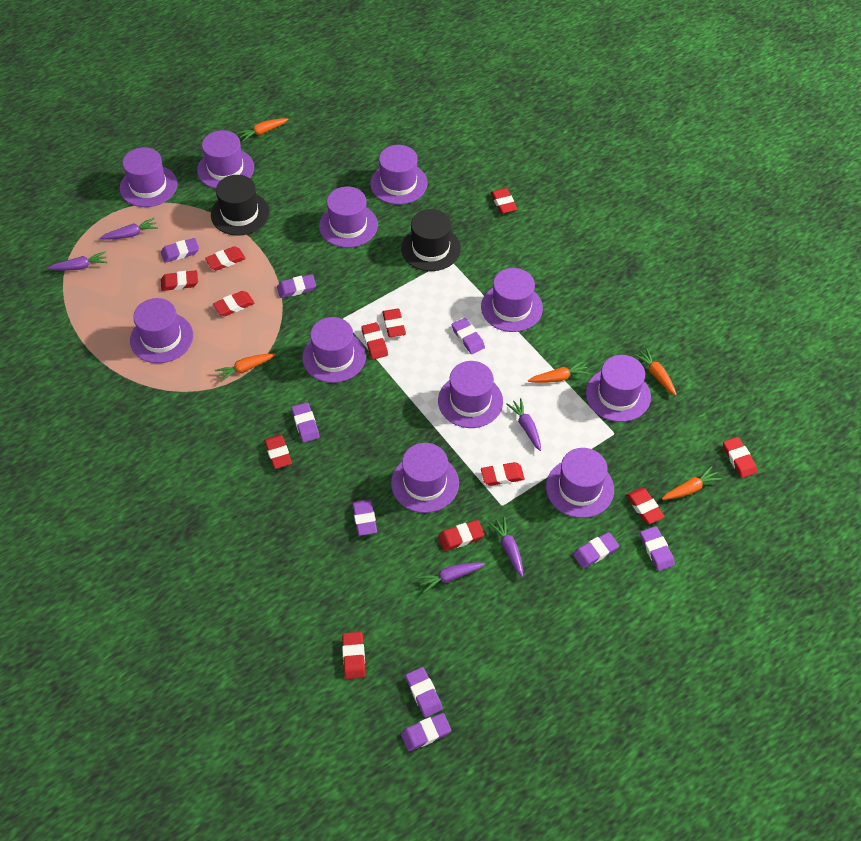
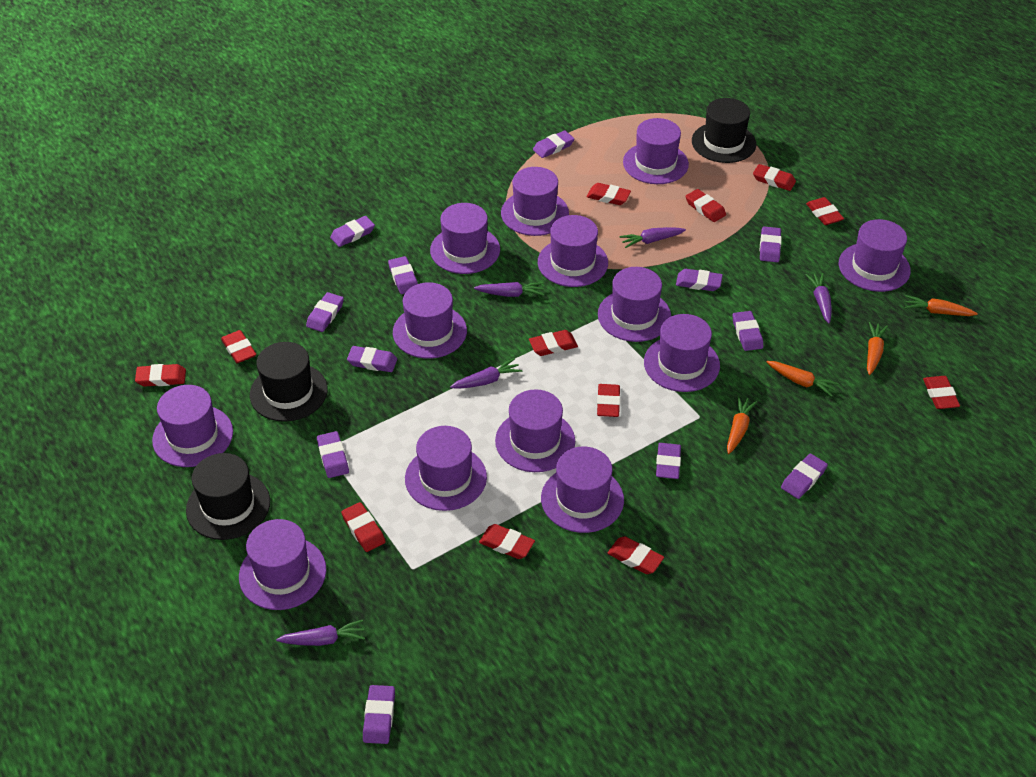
black hat: [211,175,269,235] [401,209,461,271] = 2 -> [186,453,270,540] [250,342,328,422] [692,98,756,163] = 3
orange carrot: [215,354,276,382] [237,118,288,142] [528,361,590,383] [634,348,677,396] [662,466,722,500] = 5 -> [727,396,757,454] [767,361,839,397] [867,322,888,375] [905,295,978,316] = 4
purple eraser: [161,238,199,263] [277,274,316,298] [291,402,320,443] [352,499,377,536] [401,713,451,751] [405,667,443,718] [452,318,485,354] [573,532,619,568] [640,526,675,571] = 9 -> [306,292,344,332] [317,431,349,478] [330,216,375,247] [347,346,397,372] [363,685,395,744] [388,256,418,294] [533,130,574,158] [656,443,681,479] [676,269,723,291] [733,311,763,351] [760,227,782,262] [781,454,828,499] = 12
purple hat: [119,147,178,207] [130,298,193,363] [197,130,254,189] [302,317,366,383] [319,187,378,248] [370,145,428,205] [391,443,459,513] [438,361,503,428] [481,268,543,332] [546,448,614,518] [586,355,651,422] = 11 -> [152,385,233,467] [239,519,326,610] [393,282,467,359] [405,426,487,511] [430,203,500,274] [495,389,575,472] [501,167,569,236] [538,215,608,287] [541,447,624,533] [598,267,671,342] [623,118,689,184] [644,314,720,392] [839,219,911,292] = 13

